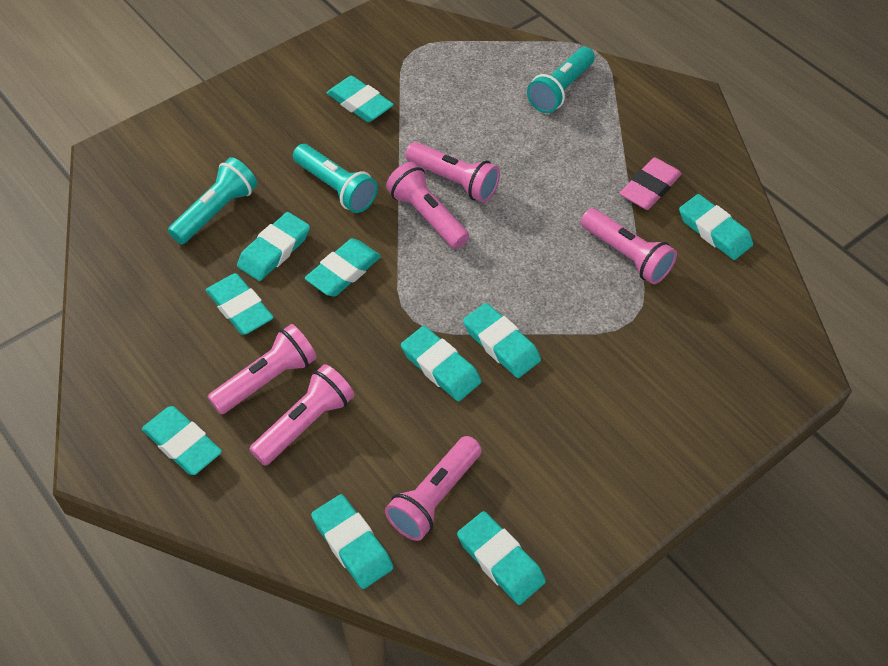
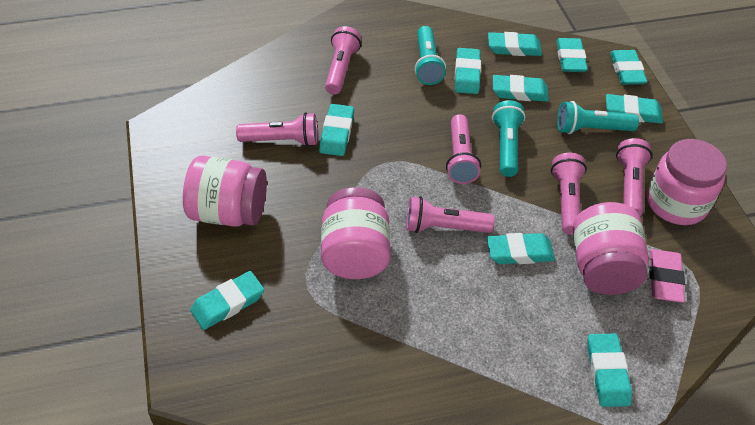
pink jar: none = 0 -> [183,156,267,227] [321,187,390,279] [573,202,648,295] [647,139,727,225] = 4

